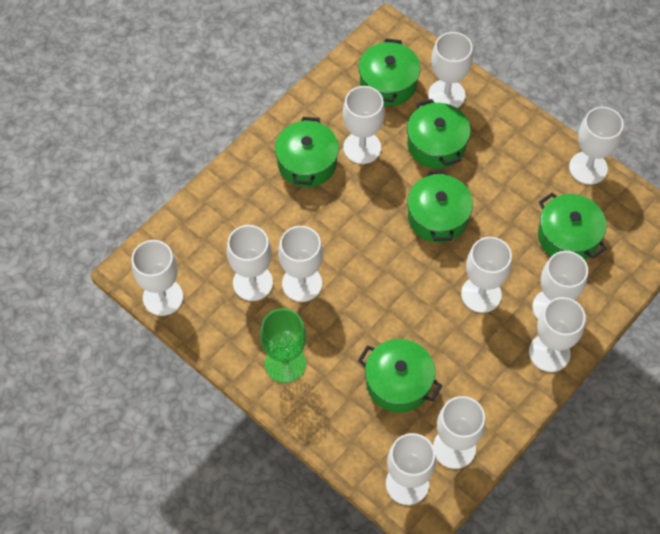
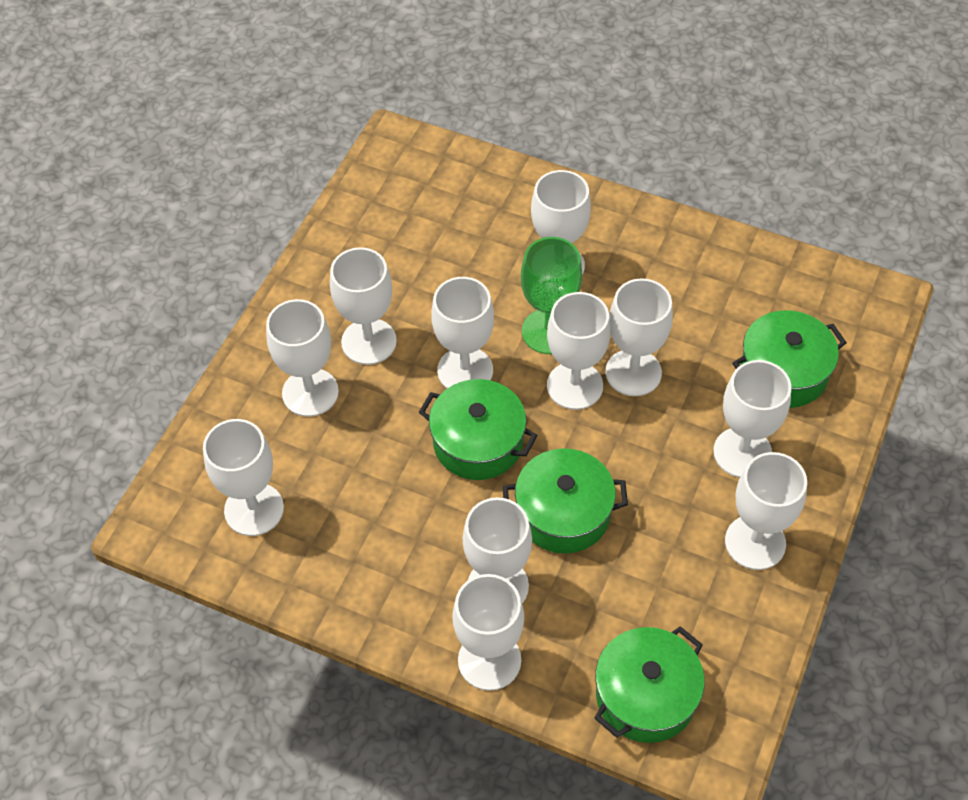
green pot: [275,117,339,187] [358,339,442,412] [359,39,420,106] [407,99,471,169] [407,170,473,243] [538,193,607,260] = 6 -> [419,379,538,480] [503,449,628,553] [595,626,705,743] [732,310,847,408] = 4

